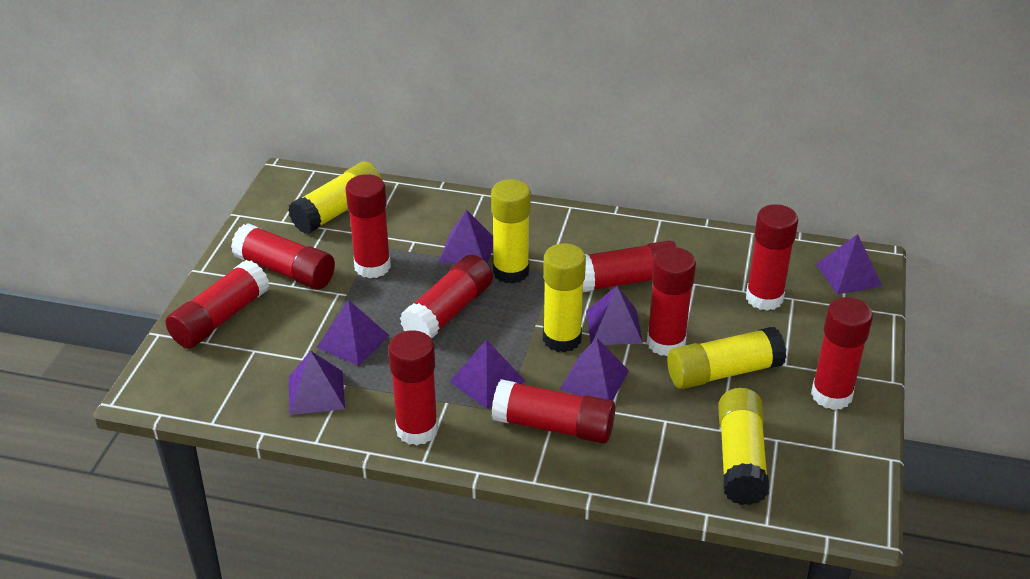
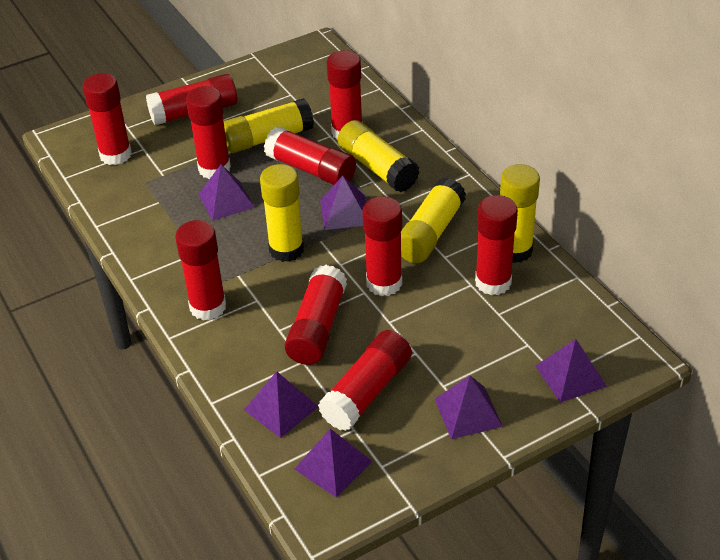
purple pyramid: [289,351,345,415] [316,300,389,366] [439,210,493,264] [449,339,525,409] [559,338,629,401] [586,286,643,345] [816,234,882,294] = 7 -> [198,164,255,221] [244,371,318,438] [294,429,372,498] [320,176,366,230] [435,376,503,439] [535,339,607,403] = 6

